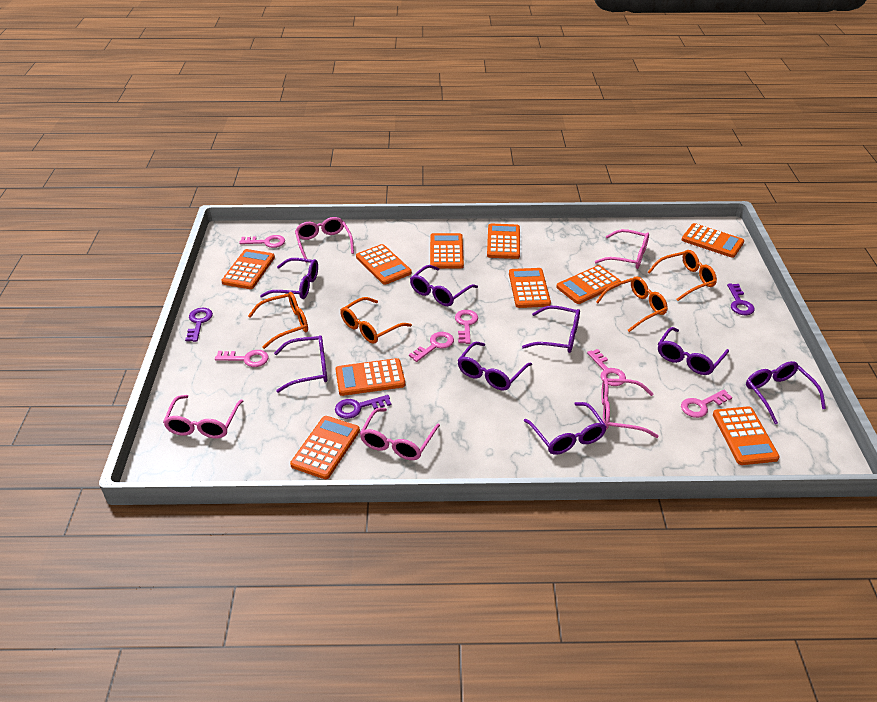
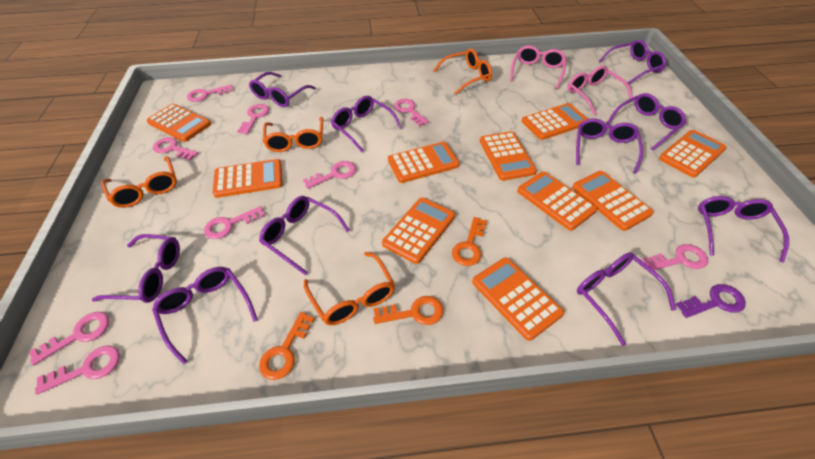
orange key: none = 0 -> [259,312,315,380] [373,296,443,325] [452,217,487,266] = 3
pink glasses: [163,395,243,438] [295,217,354,263] [360,408,440,460] [595,229,649,269] [601,378,659,438] = 5 -> [510,45,566,89] [568,66,633,116] = 2
pink key: [215,350,269,367] [239,235,285,248] [409,332,454,362] [455,310,478,344] [587,349,626,386] [681,389,732,418] = 6 -> [29,312,110,365] [35,346,120,395] [153,137,198,161] [187,84,233,102] [204,206,265,239] [237,104,269,134] [303,161,356,189] [394,99,429,126] [642,244,708,271] = 9
purple glasses: [260,258,318,299] [274,335,328,393] [410,265,478,306] [458,342,532,391] [522,306,580,353] [524,402,607,455] [658,327,729,375] [746,361,826,424] = 8 -> [92,234,180,303] [152,267,258,365] [249,72,316,107] [259,196,350,275] [331,96,402,152] [576,119,643,174] [577,252,676,346] [599,40,666,84] [606,93,686,150] [698,196,789,262] = 10
purple key: [185,308,213,342] [335,395,391,419] [727,284,755,315] = 3 -> [676,284,746,318] = 1

